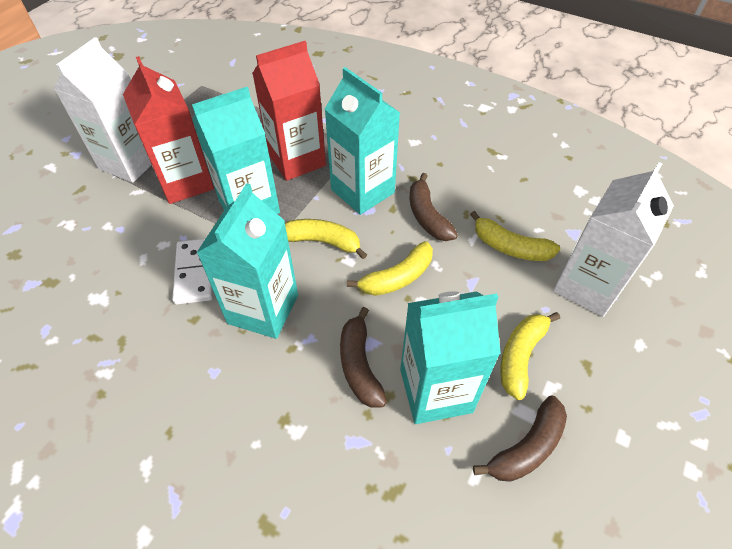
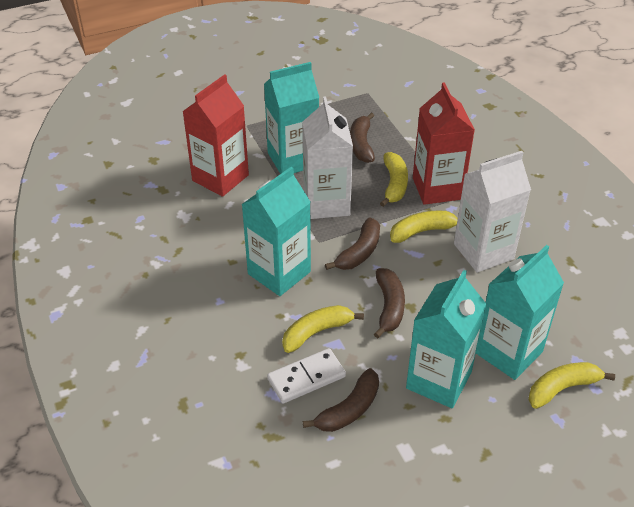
brown banana: [340,307,387,408] [410,173,458,241] [473,396,567,482] = 3 -> [303,368,379,432] [325,218,380,270] [350,113,375,163] [374,268,405,338] = 4

